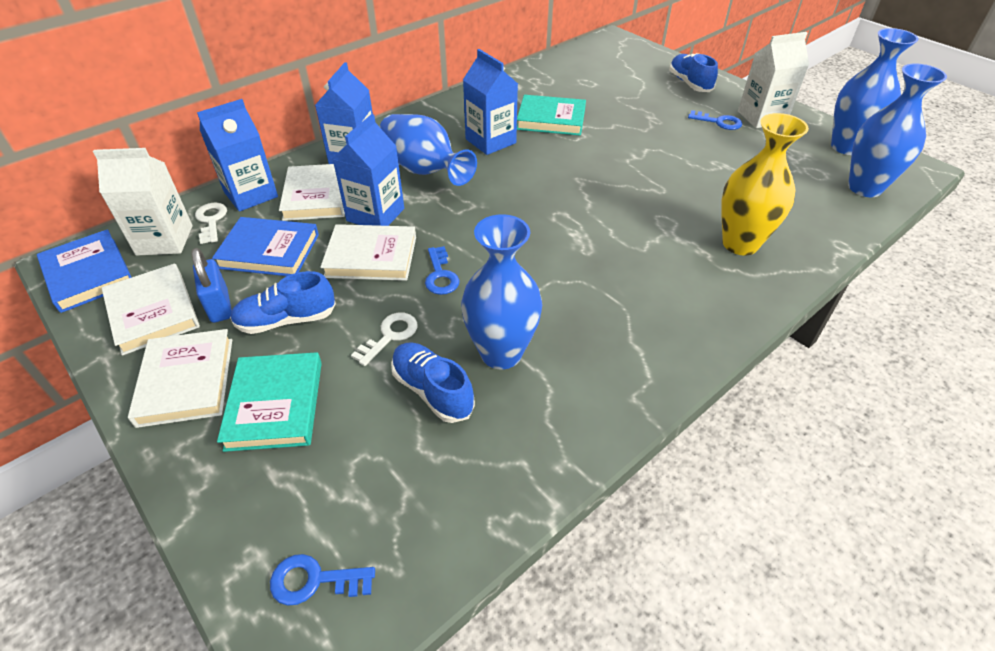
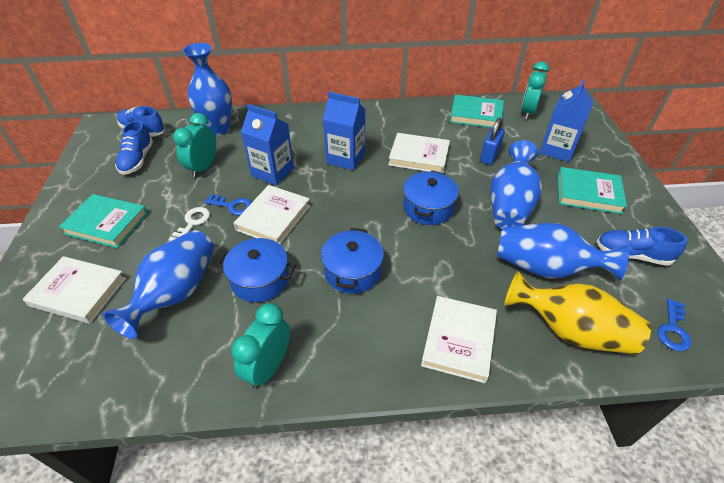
blue book: [37,229,132,313] [212,217,319,276] = 2 -> none = 0
blue carton: [197,99,278,212] [315,62,373,164] [332,114,404,226] [463,49,518,155] = 4 -> [241,104,294,186] [323,92,366,170] [539,80,594,162] = 3
blue key: [270,554,375,606] [425,246,460,295] [688,110,742,130] = 3 -> [205,194,252,216] [657,299,692,351] = 2
blue pot: none = 0 -> [216,238,296,303] [321,228,384,294] [403,170,459,225] = 3
turquoise book: [217,352,322,452] [517,95,586,136] = 2 -> [59,194,148,248] [450,94,504,128] [558,167,627,214] = 3
turquoise clock: none = 0 -> [173,113,217,178] [231,303,290,389] [521,61,549,120] = 3
white carton: [93,148,193,256] [738,32,809,128] = 2 -> none = 0
white key: [195,202,227,244] [351,312,418,366] = 2 -> [168,207,210,241] = 1

